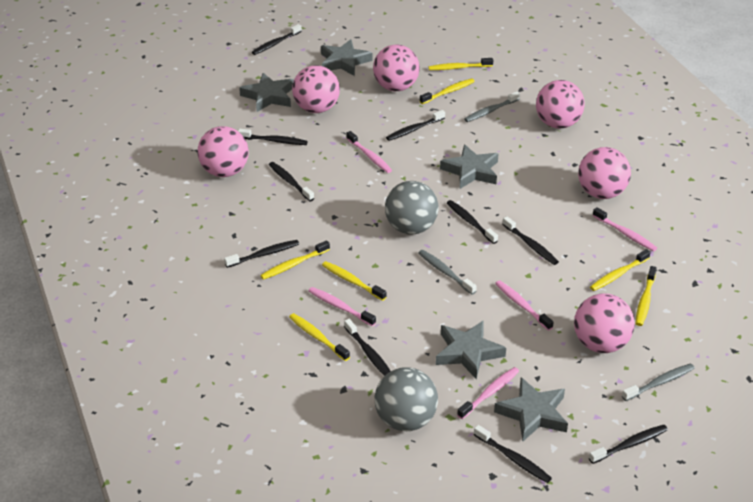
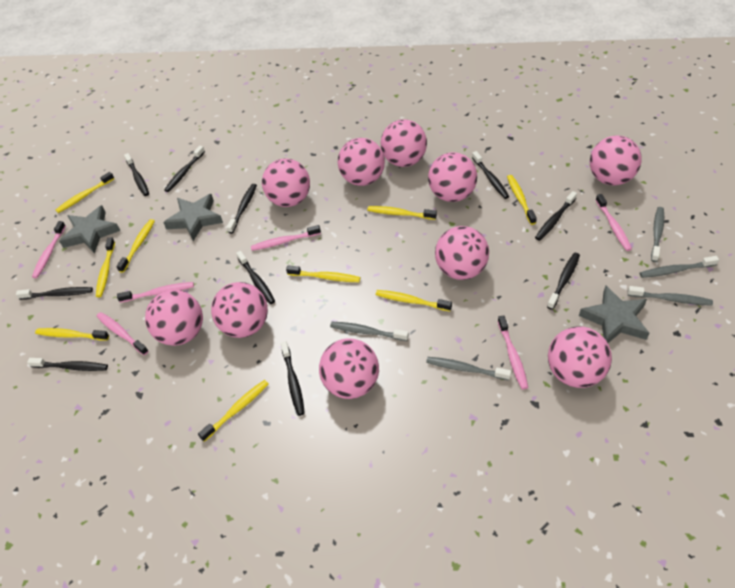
grey ball: [375,367,438,431] [385,181,438,235] = 2 -> none = 0
grey star: [239,73,294,112] [321,39,372,76] [436,320,506,380] [440,144,499,189] [494,377,568,441] = 5 -> [59,205,120,253] [163,194,223,241] [579,285,649,343] = 3
grey toothbrush: [418,250,477,295] [464,91,520,122] [622,363,695,401] = 3 -> [330,322,409,341] [426,357,511,380] [628,286,713,306] [640,256,719,278] [651,207,664,262] = 5
pink ball: [198,126,248,177] [292,65,340,113] [373,45,420,91] [536,80,585,129] [574,293,635,353] [578,147,631,199] = 6 -> [145,290,203,346] [211,282,268,338] [262,158,310,207] [319,338,379,399] [338,138,385,186] [381,119,427,167] [428,152,477,202] [435,226,489,280] [548,327,612,388] [590,136,642,186] = 10
pink toothbrush: [308,287,376,326] [346,131,392,173] [457,367,519,419] [495,280,554,331] [593,207,657,252] = 5 -> [32,221,66,278] [96,312,149,355] [117,282,194,303] [251,225,321,251] [498,315,528,390] [596,194,632,251] = 6
yellow toothbrush: [260,240,330,280] [289,313,350,361] [322,261,386,301] [420,78,475,104] [428,58,493,70] [590,249,651,291] [635,266,657,326] = 7 -> [35,328,109,341] [56,172,114,213] [96,237,115,297] [116,219,155,273] [198,380,269,442] [286,266,361,282] [367,206,437,220] [376,290,452,311] [507,175,537,225] = 9

